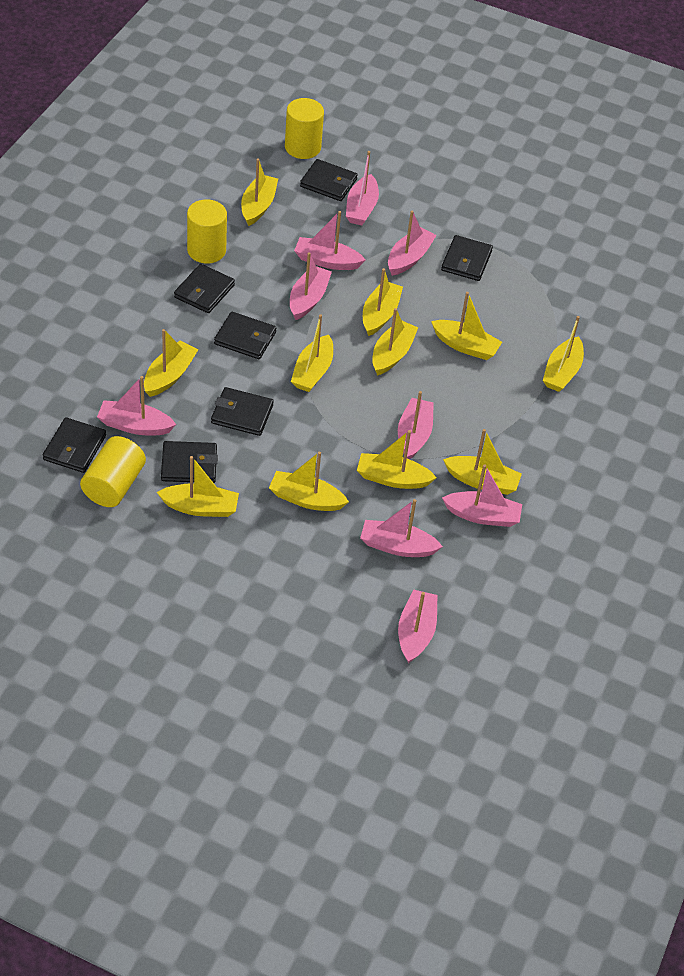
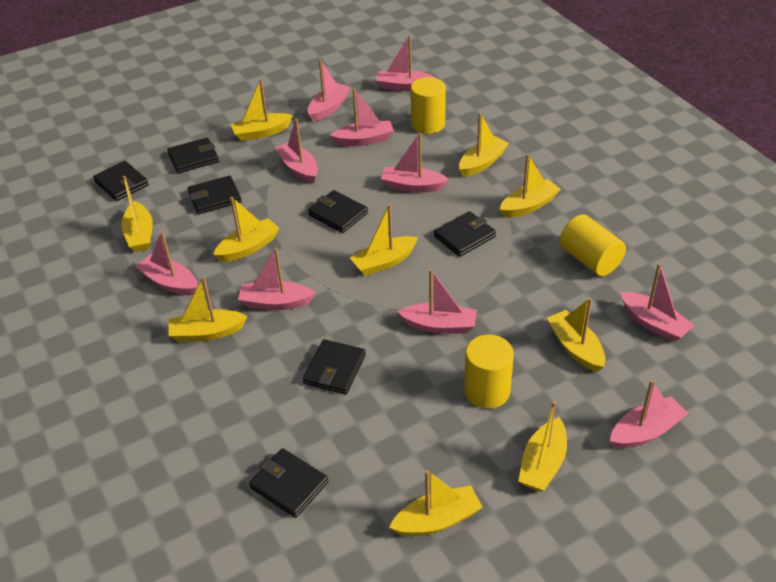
pink boat: [97,376,176,436] [290,252,332,320] [294,211,365,270] [346,151,379,225] [360,499,443,557] [388,211,437,276] [398,391,434,459] [398,590,438,663] [442,464,522,527] = 9 -> [135,231,198,295] [238,248,315,310] [275,119,318,184] [308,59,351,122] [330,88,394,146] [376,35,436,91] [381,133,449,193] [397,269,477,334] [610,380,688,449] [621,263,695,342] = 10
yellow boat: [144,329,198,397] [157,456,239,517] [241,158,278,226] [269,452,349,511] [291,314,333,392] [357,430,437,489] [363,268,403,336] [372,308,418,376] [431,292,502,360] [443,429,522,495] [543,316,584,392] = 11 -> [121,176,153,252] [169,277,248,342] [213,197,280,262] [230,79,293,141] [350,204,418,276] [389,470,482,536] [459,113,509,177] [500,154,561,218] [518,401,567,492] [547,298,605,372] = 10

